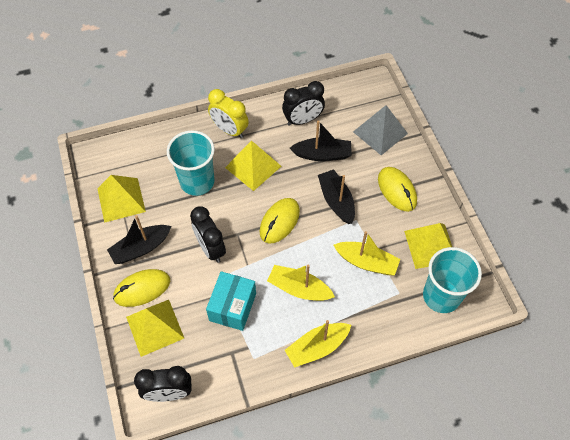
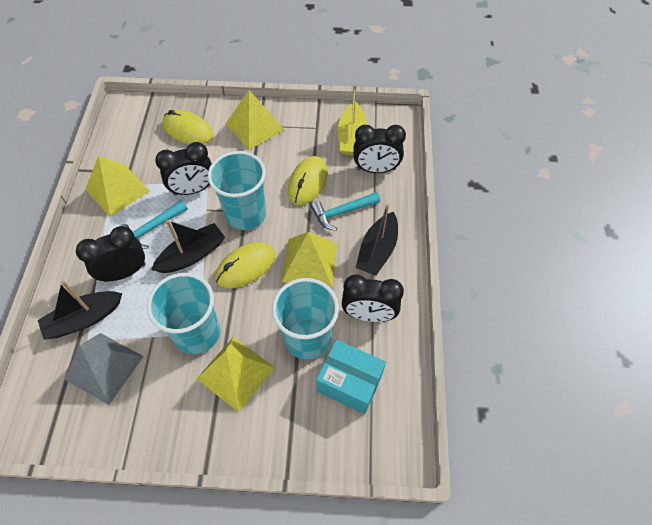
black clock: [134,366,192,402] [190,206,226,263] [282,81,325,126] = 3 -> [76,226,146,282] [155,142,212,196] [342,275,404,322] [353,125,406,173] = 4
turquoise cup: [167,130,215,196] [423,247,482,313] = 2 -> [147,273,220,354] [208,151,266,230] [272,278,339,360] = 3
turquoise hammer: none = 0 -> [120,200,188,249] [311,192,380,231] = 2
yellow boat: [267,264,335,301] [285,320,351,368] [334,231,400,275] = 3 -> [338,85,367,155] = 1
yellow clock: [208,89,249,138] = 1 -> none = 0

